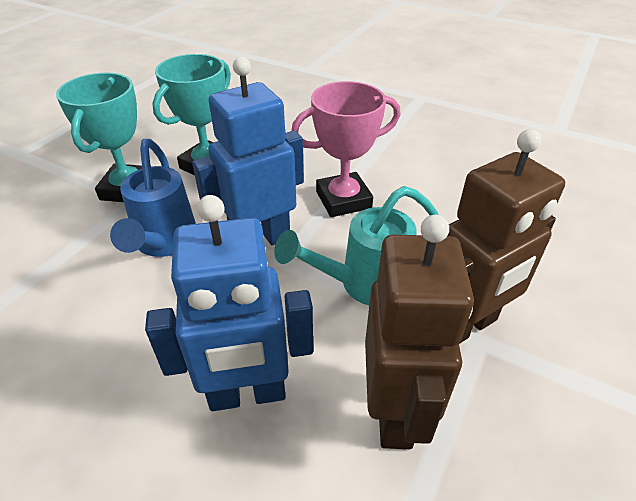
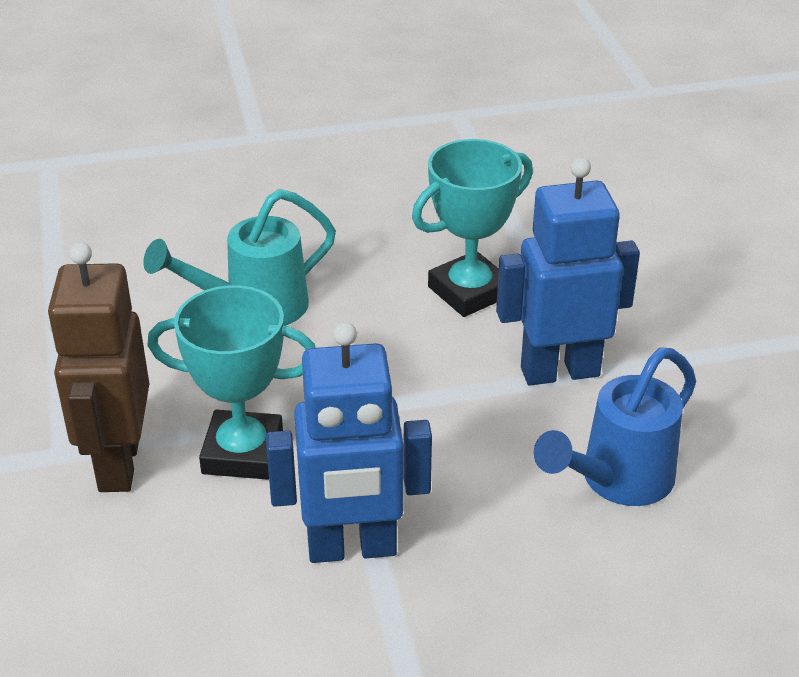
brown robot: [365,215,474,449] [447,129,565,344] = 2 -> [48,242,149,492] = 1
pink trophy: [291,81,401,217] = 1 -> none = 0

